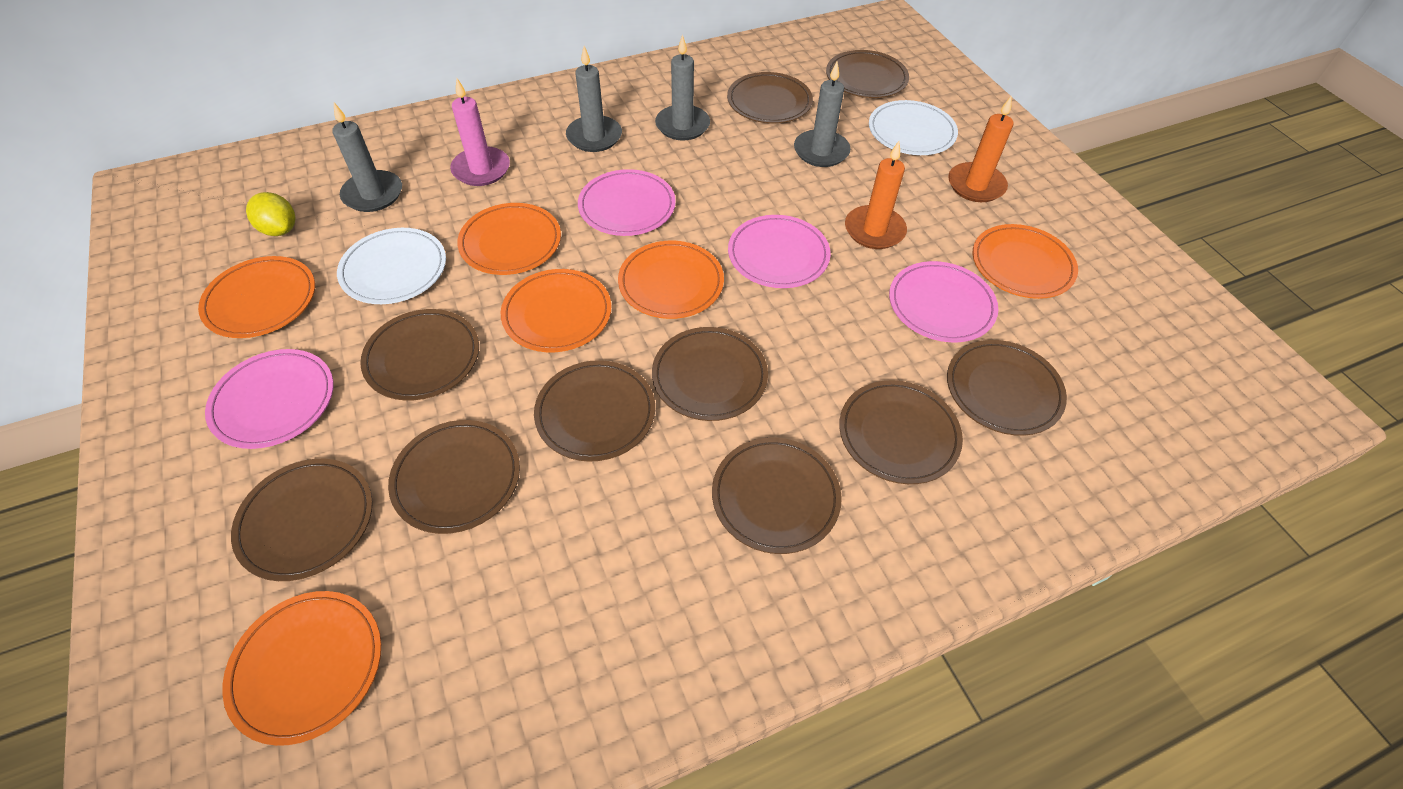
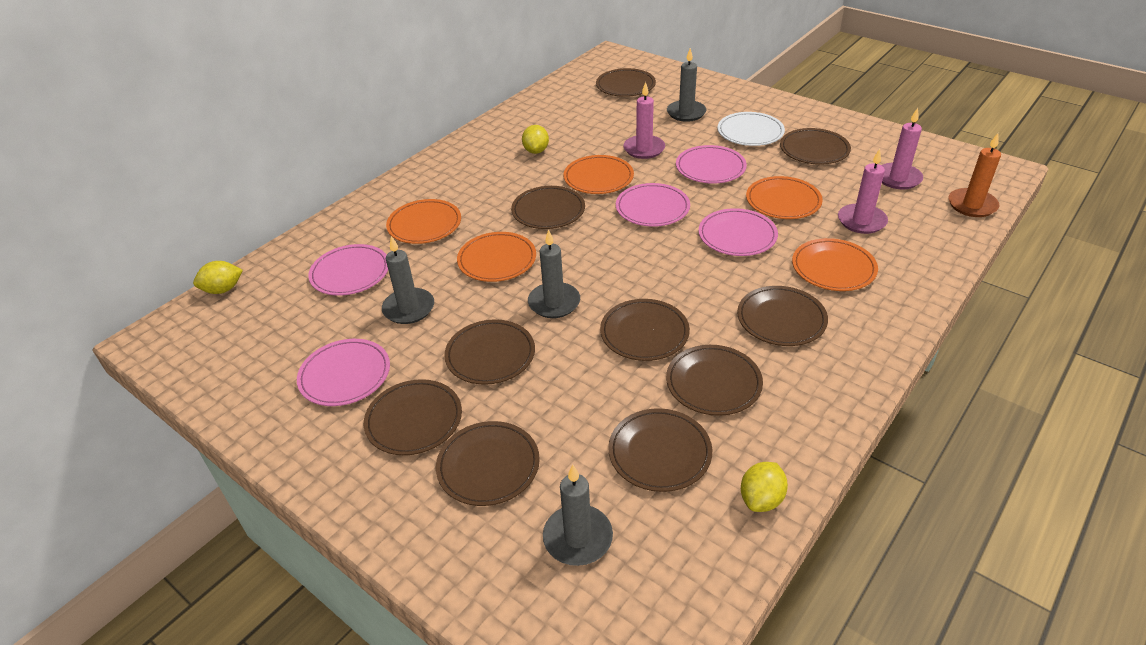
orange candle: [845,141,907,249] [948,95,1014,202] = 2 -> [948,133,1001,217] = 1
orange plate: [198,256,315,338] [222,591,381,746] [457,203,561,275] [501,269,611,352] [618,241,724,319] [973,224,1078,299] = 6 -> [386,199,461,244] [457,232,536,282] [563,155,634,194] [746,176,823,219] [792,238,878,291] = 5
pink candle: [450,78,510,186] = 1 -> [623,82,665,159] [838,149,888,234] [881,108,923,189] = 3
pink plate: [205,349,334,449] [578,169,676,236] [728,215,831,288] [889,261,998,342] = 4 -> [297,339,390,406] [308,244,388,296] [616,183,690,227] [676,145,747,184] [698,208,778,256] = 5
white plate: [337,228,446,304] [869,100,958,155] = 2 -> [717,112,785,146] = 1
yellow lemon: [246,192,295,236] = 1 -> [193,261,243,294] [522,125,549,154] [741,462,788,512] = 3

